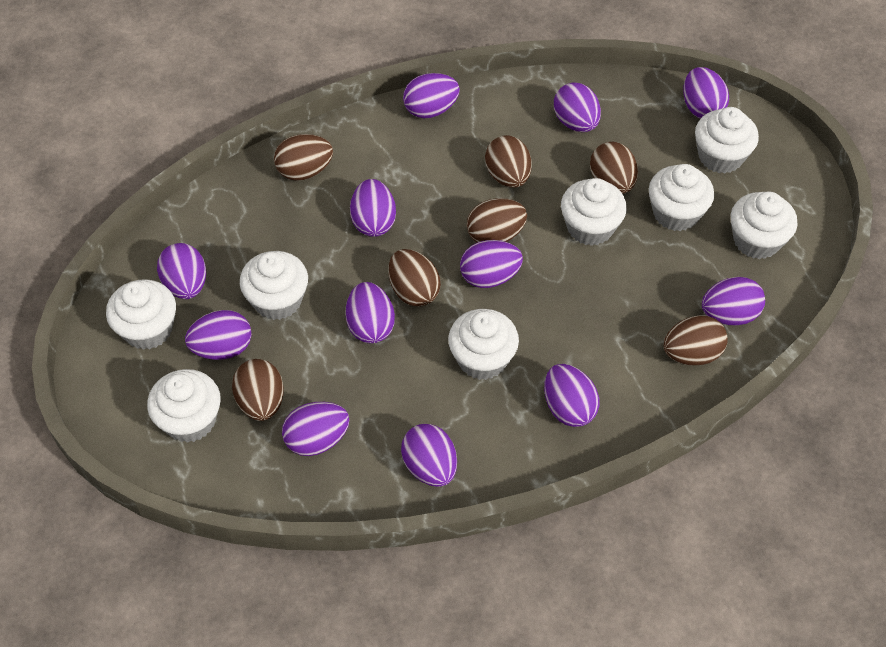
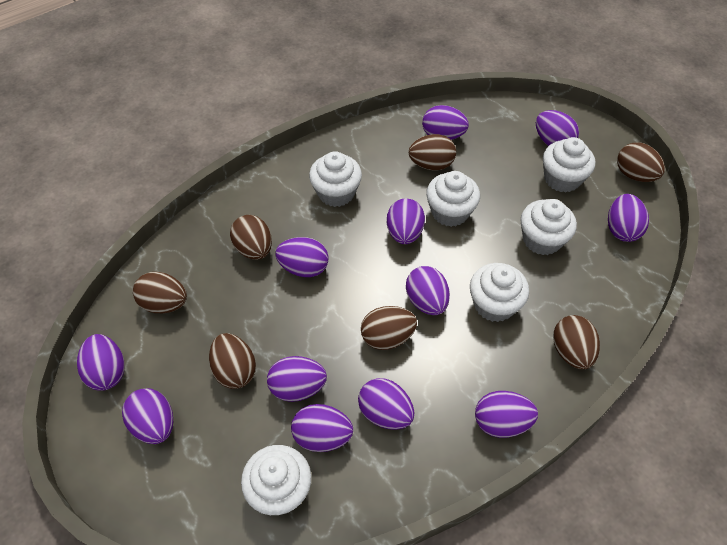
white cupcake: [106,279,176,350] [147,369,221,443] [240,251,308,320] [448,309,519,380] [561,178,627,246] [649,164,714,231] [695,107,759,174] [731,191,797,259] = 8 -> [241,445,311,515] [309,151,362,207] [426,171,480,227] [470,263,529,322] [521,199,577,255] [543,137,595,193] = 6

